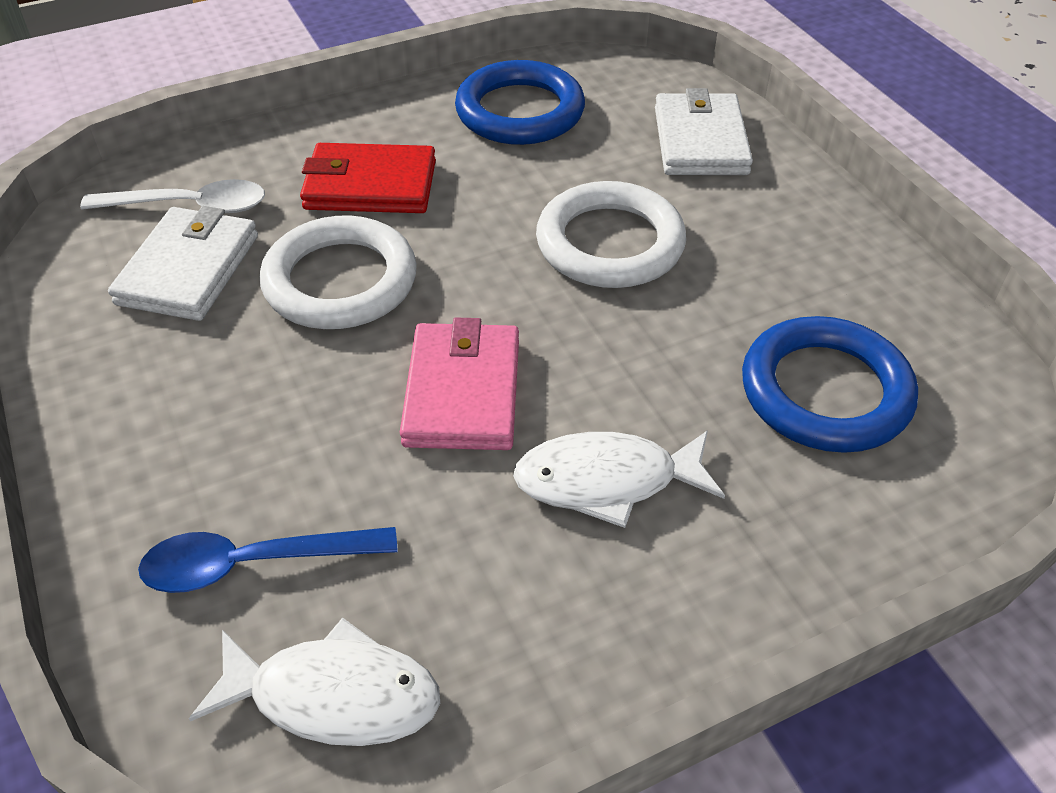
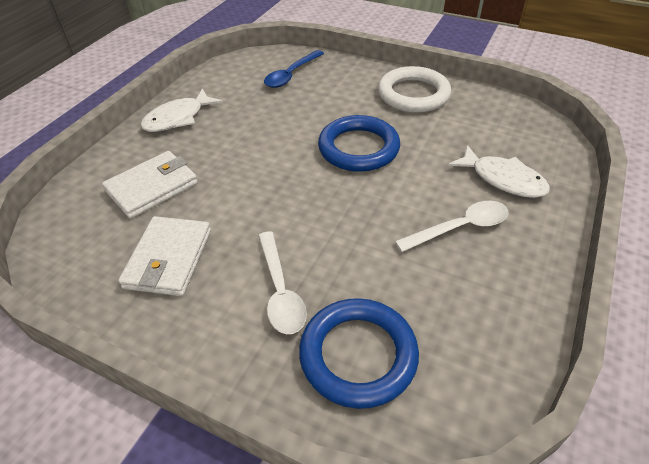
pink wallet: [400,318,519,450] = 1 -> none = 0
red wallet: [300,143,436,213] = 1 -> none = 0
white ring: [260,215,417,329] [536,181,686,288] = 2 -> [378,66,451,113] = 1
white spoon: [80,179,265,213] = 1 -> [258,231,307,334] [395,201,509,252] = 2

